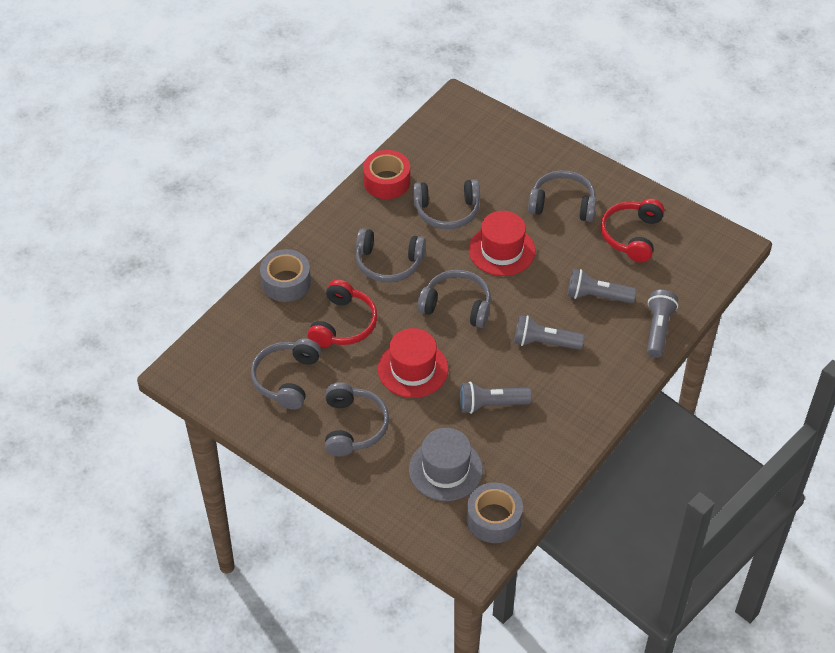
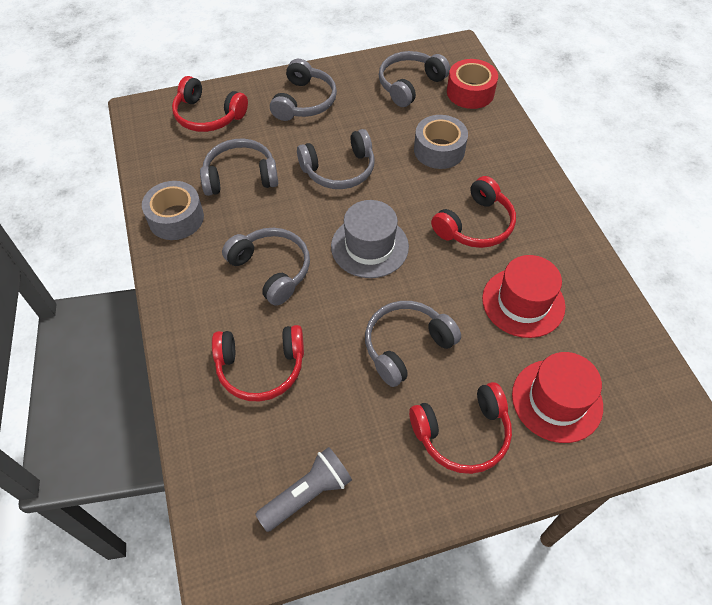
grey flashlight: [460,382,532,414] [514,315,585,350] [567,269,637,303] [647,290,678,358] = 4 -> [255,447,352,532] = 1
red headphones: [308,280,378,347] [600,199,665,262] = 2 -> [172,76,248,132] [212,325,304,401] [409,382,512,474] [431,176,516,248] = 4

